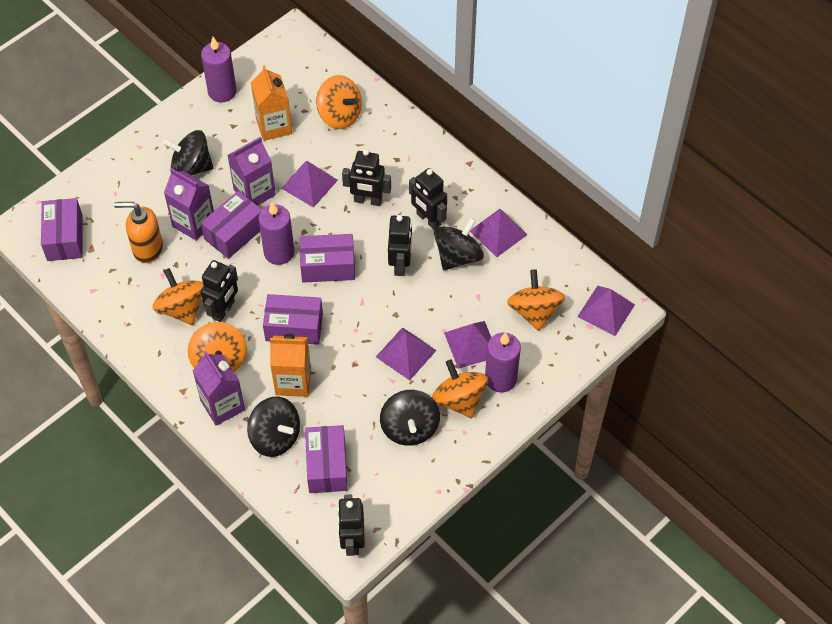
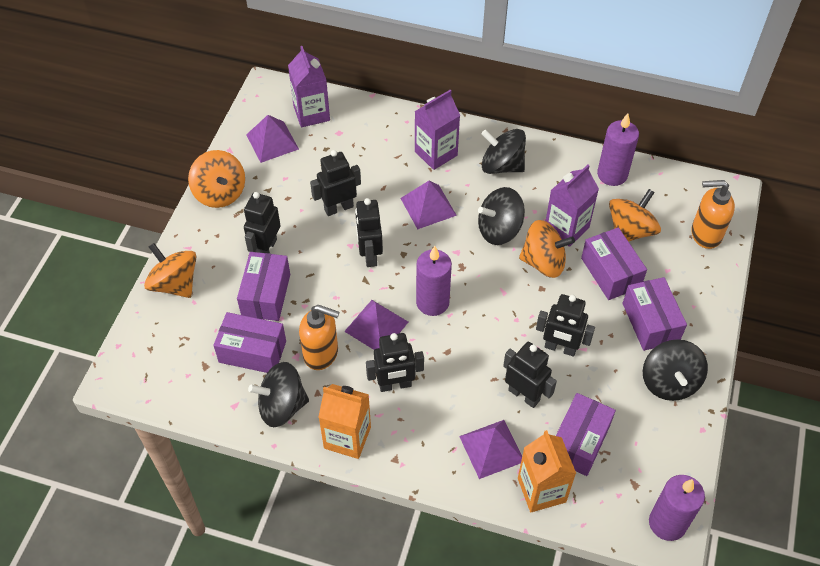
black robot: [201,260,238,322] [337,495,365,556] [342,149,391,206] [388,215,412,276] [409,168,447,230] = 5 -> [244,192,281,253] [310,150,361,216] [355,198,383,267] [366,333,424,392] [503,342,557,408] [536,294,595,357] = 6
orange soap dispenser: [114,202,163,263] = 1 -> [299,305,339,370] [691,180,735,249] = 2
orange spinning top: [152,268,204,325] [188,322,247,372] [316,75,362,129] [432,360,488,418] [507,270,565,331] = 5 -> [144,243,196,298] [188,150,245,208] [519,220,575,278] [609,189,661,242] = 4
purple pyramid: [281,161,338,208] [376,327,437,381] [444,321,491,369] [470,209,528,257] [577,286,635,336] = 5 -> [246,115,299,163] [344,300,408,350] [400,181,457,229] [459,420,522,479] = 4

